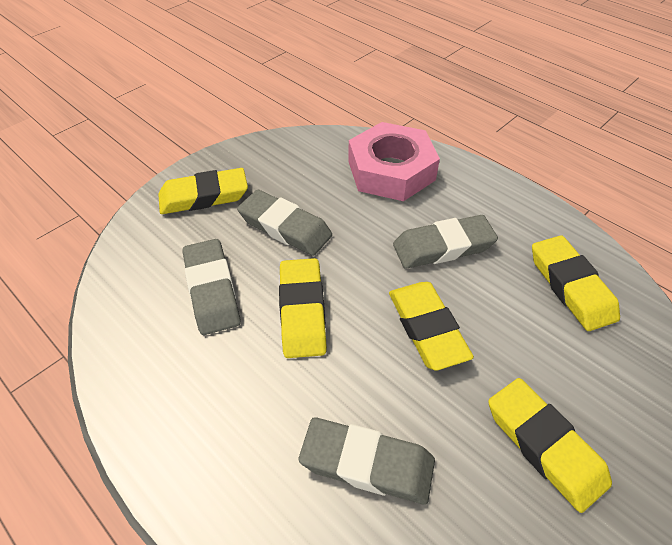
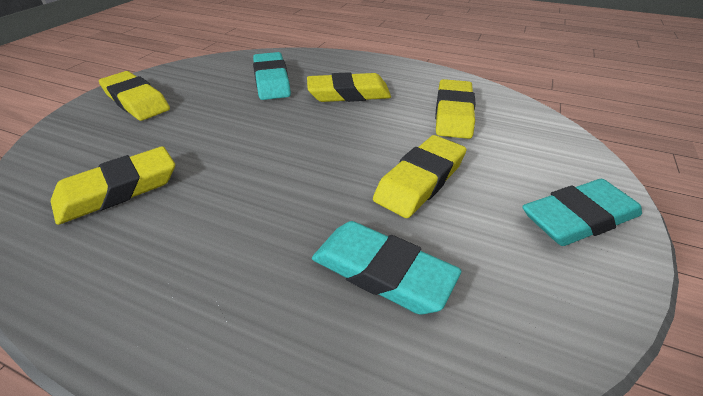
grey eraser: [183,239,241,335] [237,190,332,256] [299,417,435,505] [393,215,498,269] = 4 -> none = 0
pink nut: [348,122,440,201] = 1 -> none = 0
turquoise eraser: none = 0 -> [253,52,291,100] [312,221,461,315] [522,179,642,246] = 3

